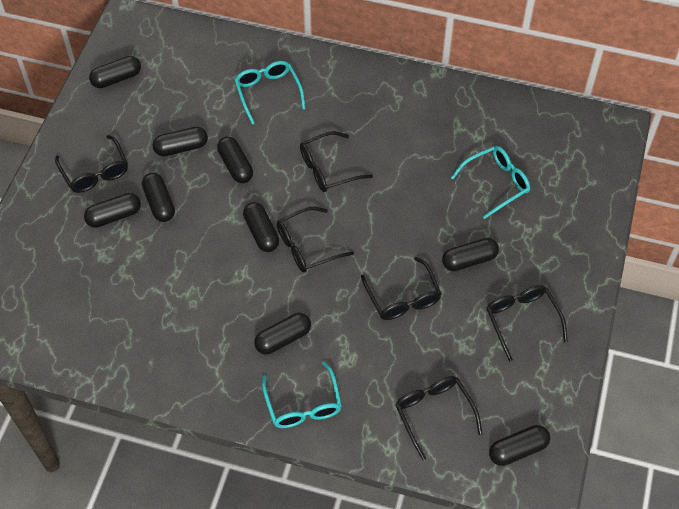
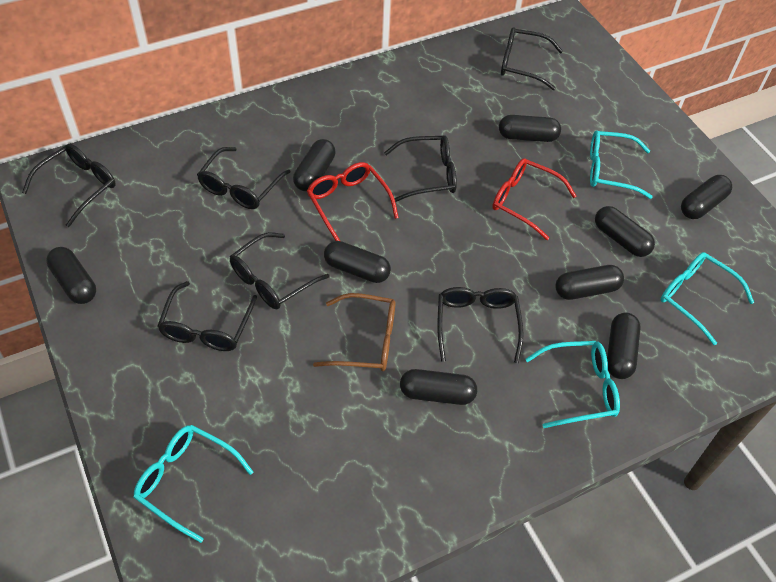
black glasses: [55,135,128,193] [277,207,354,272] [300,131,373,192] [361,257,442,320] [395,376,482,460] [486,285,568,362] = 6 -> [22,144,116,227] [157,281,257,351] [197,147,290,209] [230,232,330,309] [384,135,457,202] [437,287,524,363] [501,27,563,90] = 7
brown glasses: none = 0 -> [313,293,396,371] = 1
red glasses: none = 0 -> [307,162,399,241] [492,158,576,240] = 2
turquoise glasses: [234,61,306,124] [262,361,342,428] [451,146,530,219] = 3 -> [133,425,254,543] [525,341,620,428] [590,130,653,199] [661,252,754,345] = 4

